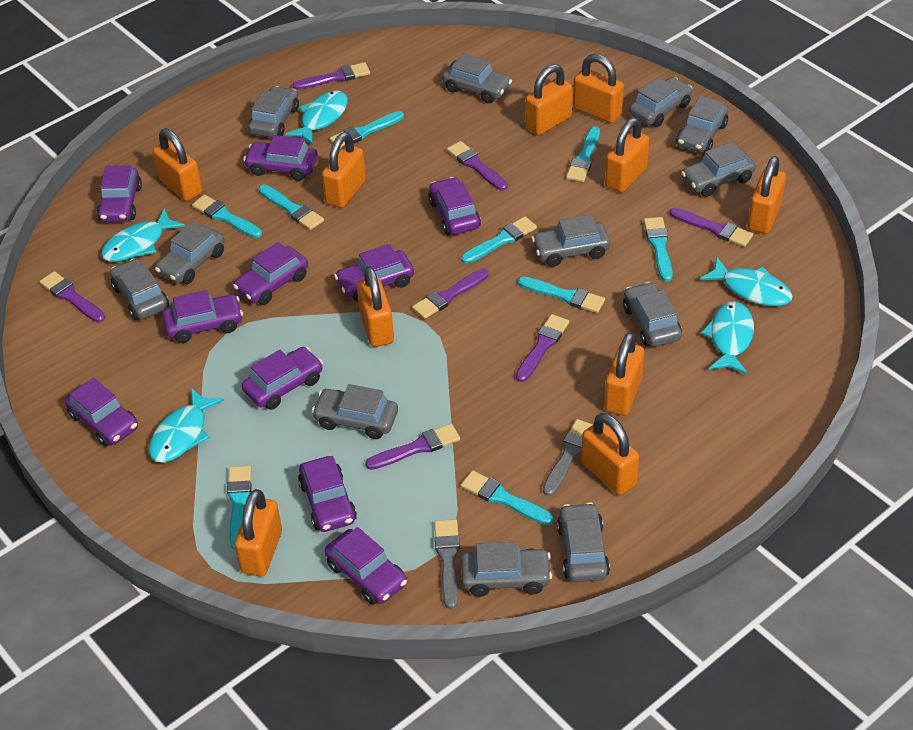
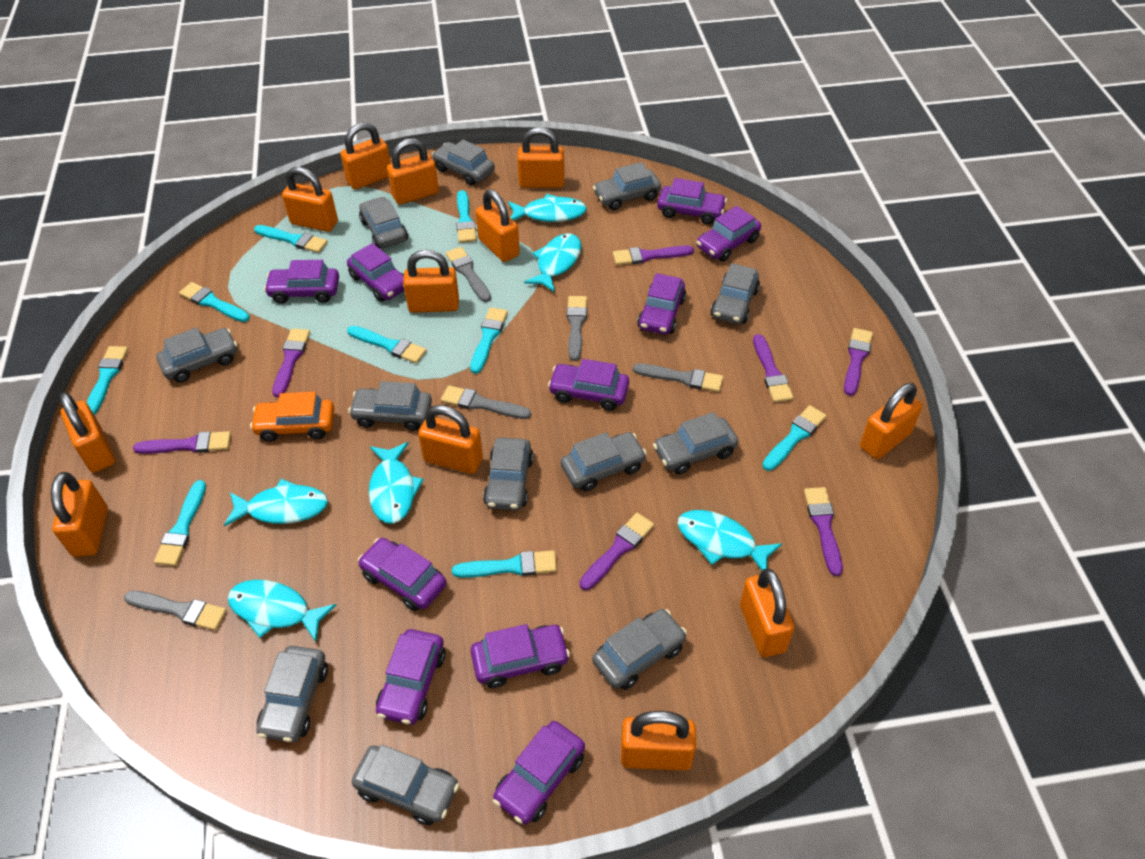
grey brush: [434,519,460,609] [543,419,593,496] = 2 -> [124,591,227,630] [441,385,531,419] [446,247,491,302] [567,296,587,361] [633,363,723,392] = 5
orange car: none = 0 -> [250,392,334,442] = 1
orange padlock: [153,128,202,201] [235,489,282,577] [322,132,366,208] [357,266,394,347] [525,64,573,136] [573,54,624,123] [581,413,639,495] [604,332,644,415] [605,118,649,193] [747,156,786,234] = 10 -> [51,472,108,557] [60,392,115,472] [282,167,338,232] [340,122,391,190] [387,138,439,205] [403,250,459,313] [418,405,483,474] [476,189,520,262] [517,127,564,188] [621,711,696,771] [740,569,794,657] [860,383,922,459] = 12
turquoise fish: [101,208,185,262] [149,388,224,463] [285,90,348,145] [700,257,793,306] [701,301,754,374] = 5 -> [224,479,328,527] [228,580,336,642] [369,442,424,524] [508,194,587,222] [524,233,581,292] [677,510,782,570] = 6

